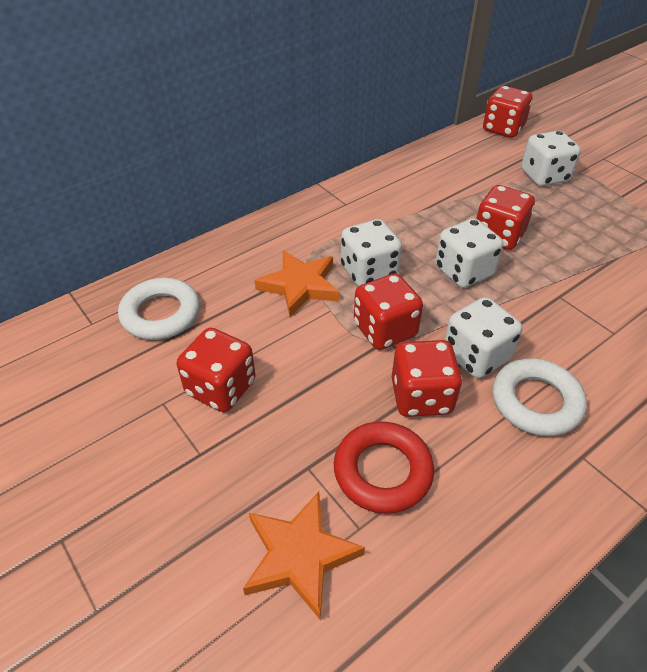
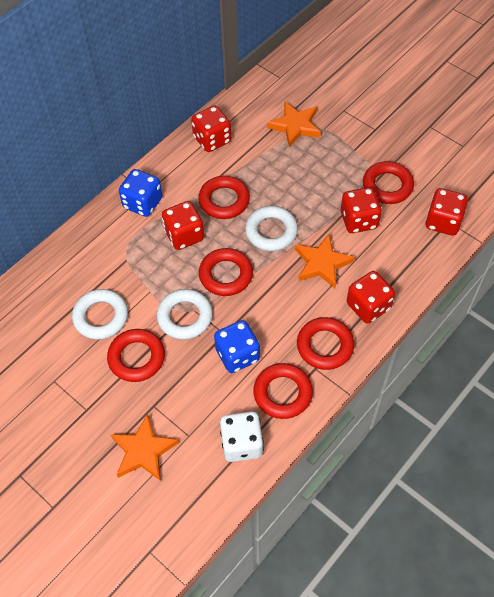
blue dice: none = 0 -> [119,169,162,217] [214,320,260,373] = 2
orange star: [243,491,365,619] [254,250,340,317] = 2 -> [110,414,179,481] [267,101,321,147] [295,234,355,289] = 3
red ring: [334,421,434,514] = 1 -> [107,329,165,382] [198,176,250,219] [199,248,253,296] [253,363,313,419] [297,317,354,370] [363,161,414,204] = 6
white dice: [341,219,402,286] [435,218,503,288] [445,297,522,378] [521,130,581,186] = 4 -> [220,412,264,462] = 1
white ring: [118,278,200,340] [492,358,587,436] = 2 -> [72,289,128,340] [156,289,213,340] [245,206,298,251] = 3

